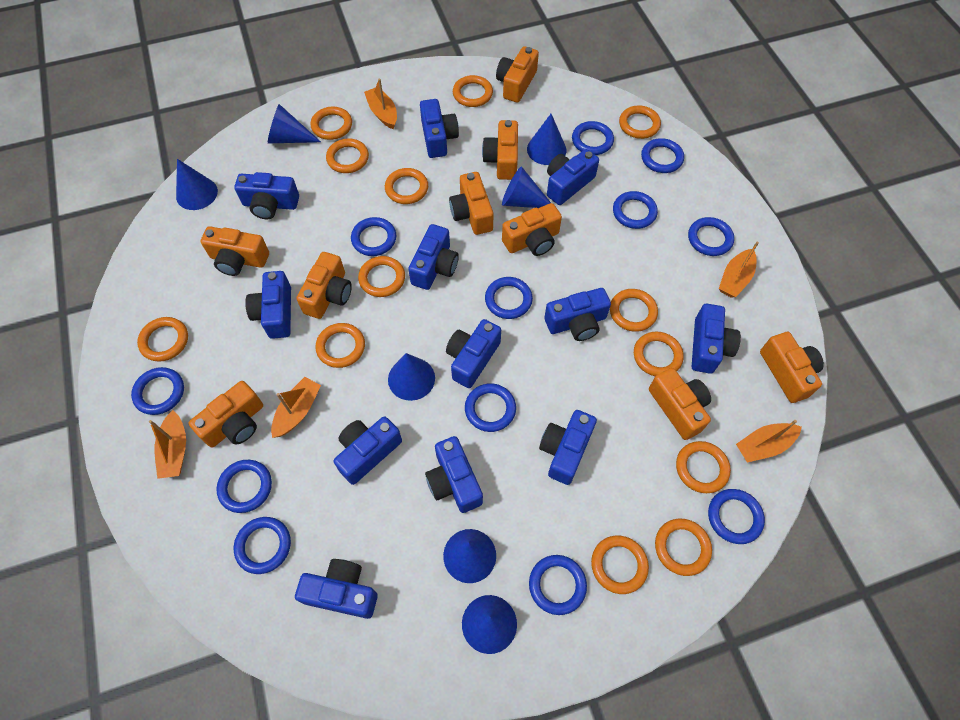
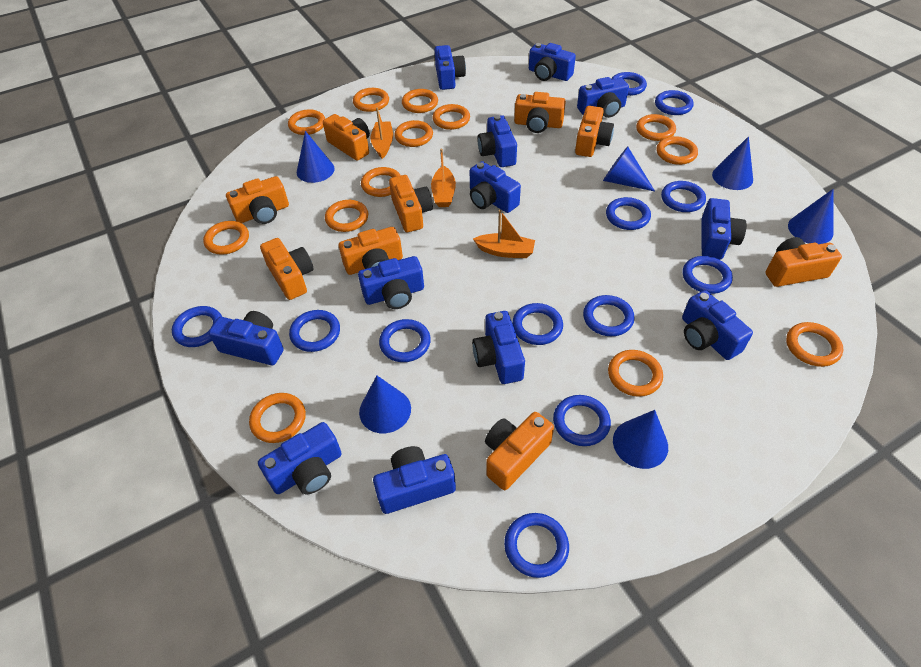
blue cone: [176,159,218,210] [268,104,321,143] [388,353,435,401] [443,529,496,583] [462,595,517,654] [502,167,551,208] [527,114,566,165] = 7 -> [297,131,334,183] [359,376,411,433] [603,147,655,191] [613,410,668,469] [712,136,753,190] [788,189,833,244] = 6
orange boat: [149,410,186,479] [271,377,321,438] [364,79,397,129] [719,241,759,297] [736,420,802,463] = 5 -> [370,107,393,159] [431,149,456,207] [473,210,535,258] = 3

